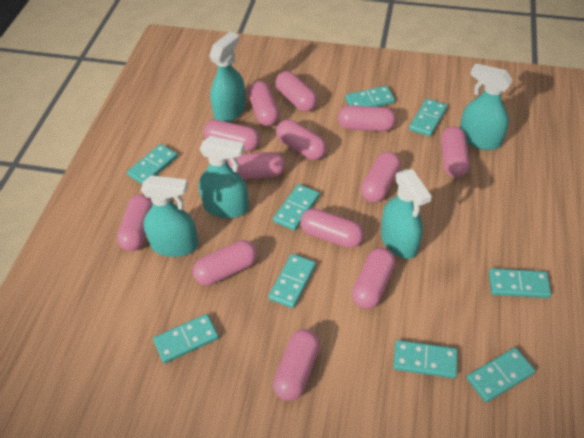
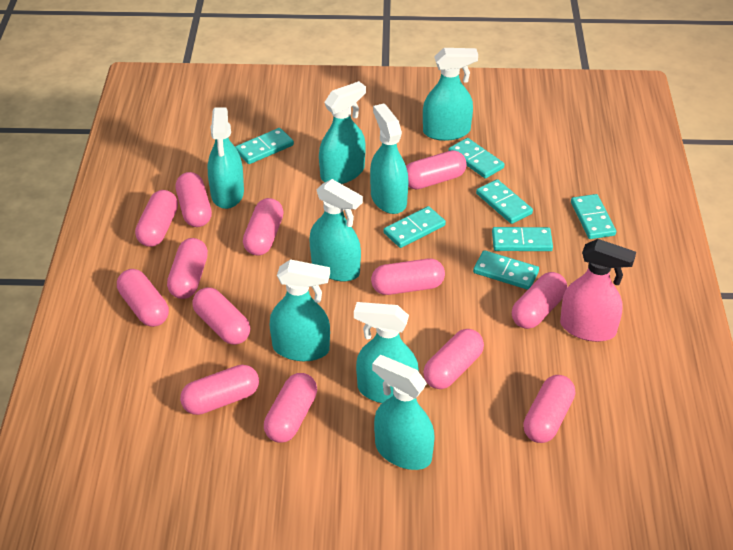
pink spray bottle: none = 0 -> [560,239,636,342] = 1
turquoise domino: [127,144,178,184] [153,314,219,363] [268,254,316,308] [273,184,320,231] [345,86,395,107] [393,340,458,378] [409,98,447,137] [466,347,535,403] [489,268,551,298] = 9 -> [235,128,294,164] [384,206,446,248] [448,138,505,178] [473,250,539,290] [476,179,533,224] [492,227,553,251] [571,194,616,239] = 7
turquoise spray bottle: [141,175,199,257] [199,136,249,218] [209,32,246,122] [381,169,432,259] [460,63,513,150] = 5 -> [208,107,244,209] [270,259,330,361] [309,179,363,282] [319,81,366,184] [354,302,419,403] [370,103,408,214] [372,355,435,470] [423,48,478,141] = 8

